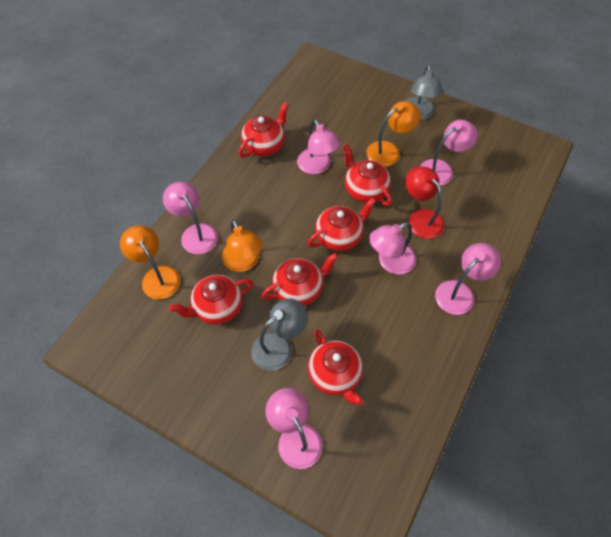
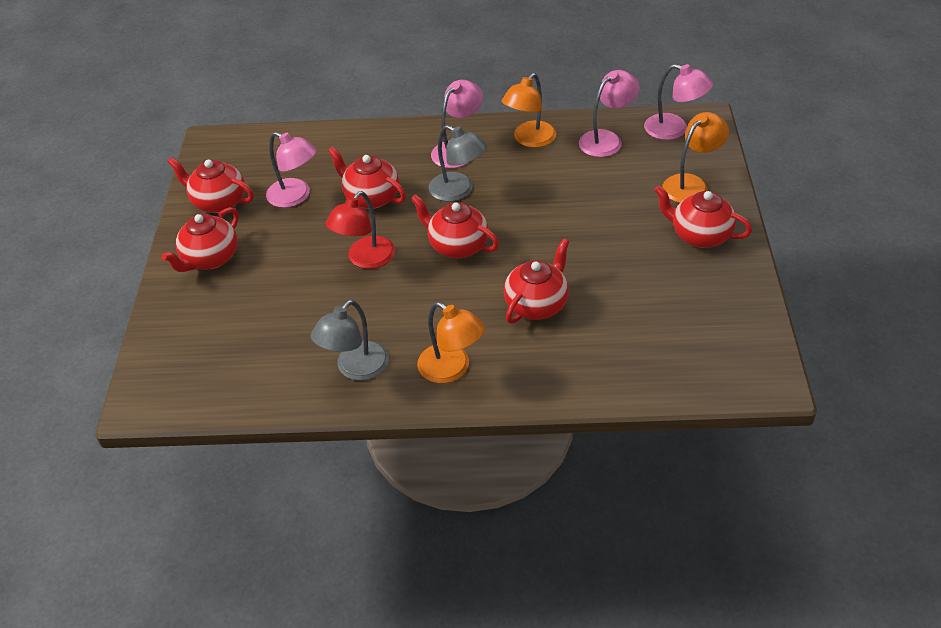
pink lamp: [163,182,218,254] [265,388,323,469] [297,119,341,174] [369,222,416,275] [420,120,478,186] [435,243,501,315] = 6 -> [266,132,317,208] [431,80,483,168] [579,70,640,157] [644,64,713,140] = 4

